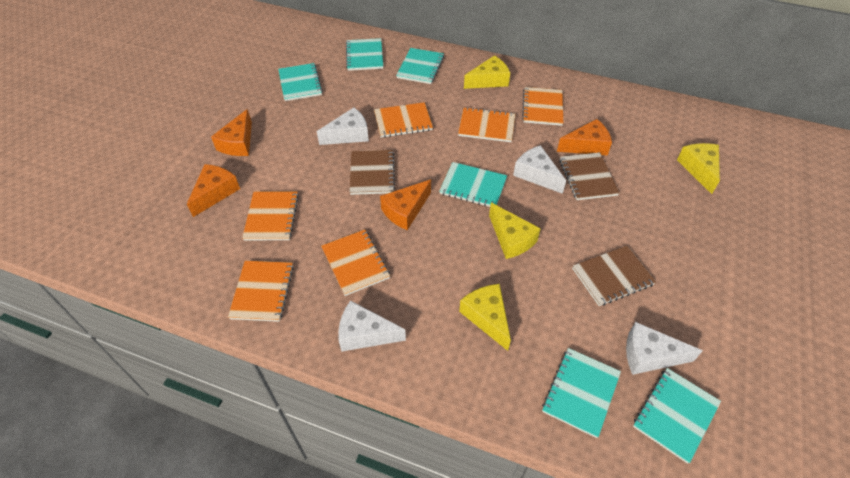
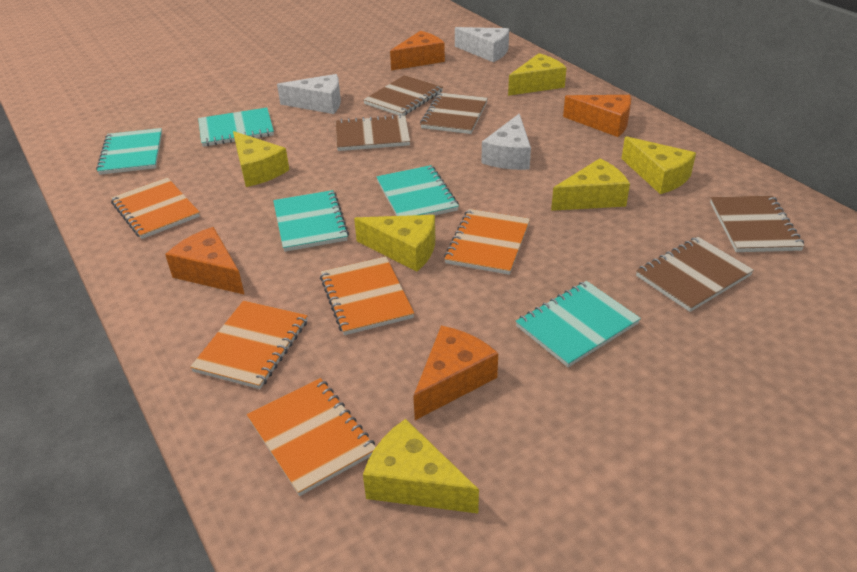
brown notebook: [350,150,395,195] [559,152,619,200] [572,246,656,306] = 3 -> [336,114,410,151] [363,75,443,116] [420,93,488,134] [636,237,754,312] [710,196,805,252] = 5
orange notebook: [228,261,294,322] [242,191,299,240] [321,230,390,296] [374,102,433,137] [458,107,515,142] [522,87,563,126] = 6 -> [111,177,200,239] [190,301,308,389] [247,378,376,496] [320,256,414,335] [444,209,530,275] = 5
turquoise notebook: [278,63,323,101] [346,38,383,71] [396,48,444,84] [439,162,507,207] [542,348,621,438] [633,368,721,464] = 6 -> [96,128,162,175] [198,108,274,147] [273,190,349,252] [376,165,459,216] [516,281,641,367] = 5
white cheese: [317,107,369,145] [338,301,406,352] [513,145,566,194] [626,322,703,375] = 4 -> [277,74,341,114] [455,27,509,62] [481,114,531,170] = 3
yellow cheese: [459,284,511,351] [464,55,510,89] [489,203,541,259] [677,143,720,194] = 4 -> [233,131,289,187] [354,215,435,271] [363,419,479,514] [508,53,567,96] [551,158,630,211] [621,136,696,194] = 6

